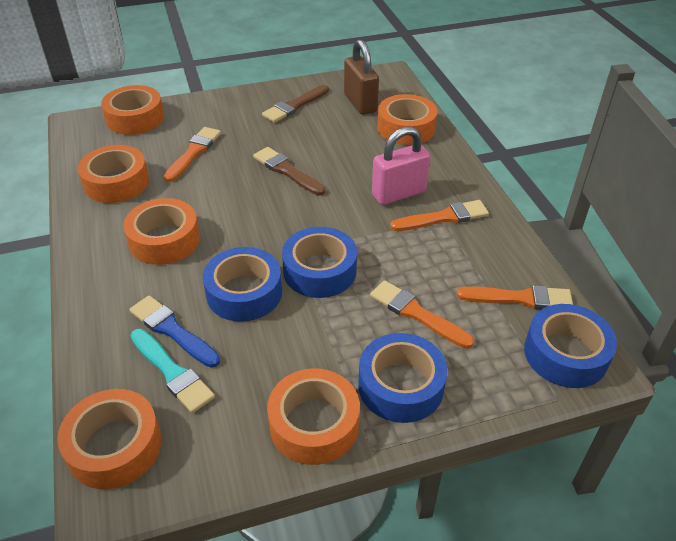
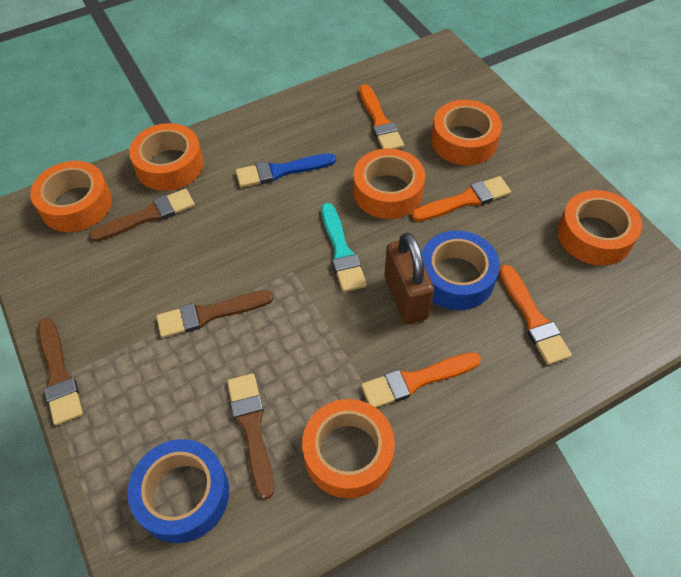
blue tape: [203,247,282,322] [282,227,357,298] [358,333,447,423] [524,304,617,388] = 4 -> [128,439,229,543] [422,230,500,310] = 2
brown brush: [253,147,325,195] [262,85,329,123] = 2 -> [38,318,83,426] [89,189,195,242] [156,290,274,338] [227,373,274,499] = 4
pink padlock: [372,126,430,205] = 1 -> none = 0

